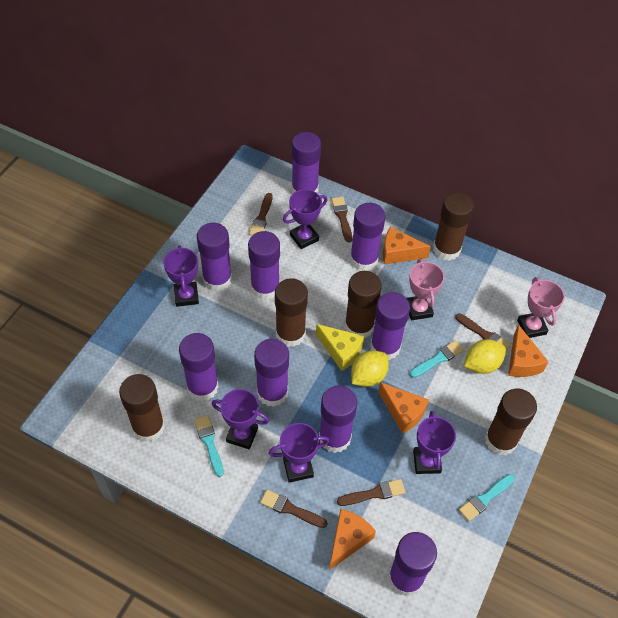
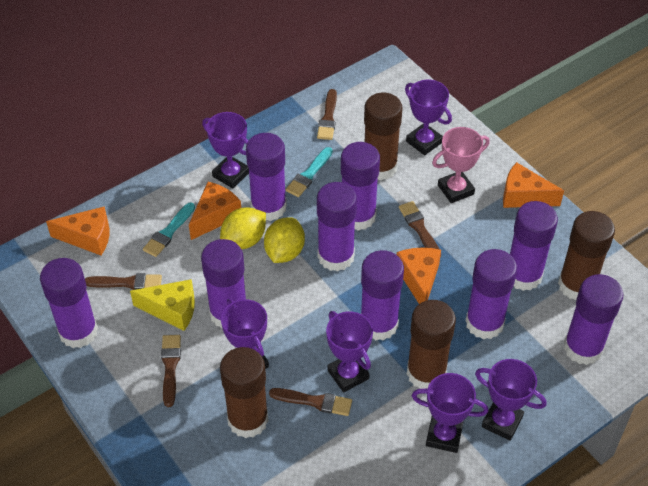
brown glue stick: [119,374,165,442] [275,278,308,347] [344,271,382,338] [433,192,474,261] [485,389,537,456] = 5 -> [220,347,268,438] [364,93,402,180] [407,300,456,389] [558,211,615,300] = 4
pink trophy: [407,259,444,320] [517,277,565,338] = 2 -> [432,127,490,203] = 1
purple trophy: [163,245,199,307] [212,389,269,449] [268,423,329,483] [283,189,328,249] [413,411,456,474] = 5 -> [202,112,249,188] [221,299,269,369] [326,311,373,393] [405,80,452,155] [412,373,488,453] [475,359,547,441] = 6
turquoise brush: [194,415,224,477] [410,340,464,378] [459,474,515,521] = 3 -> [143,202,195,257] [286,147,333,197] = 2

